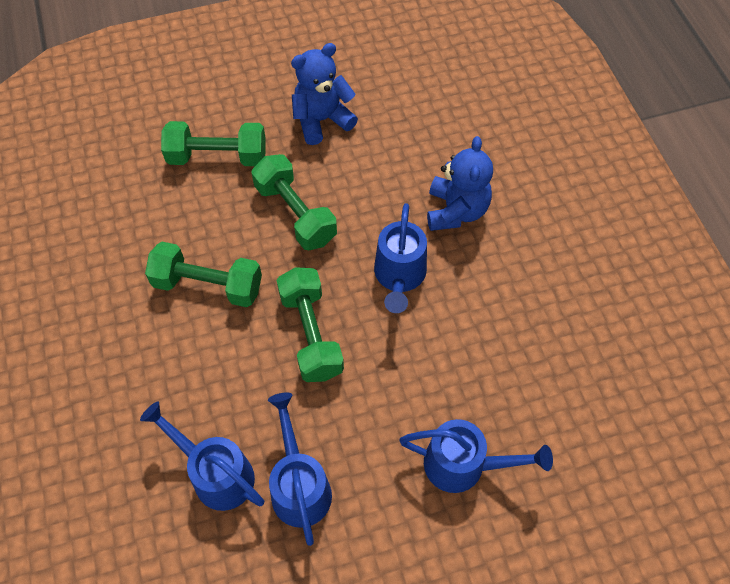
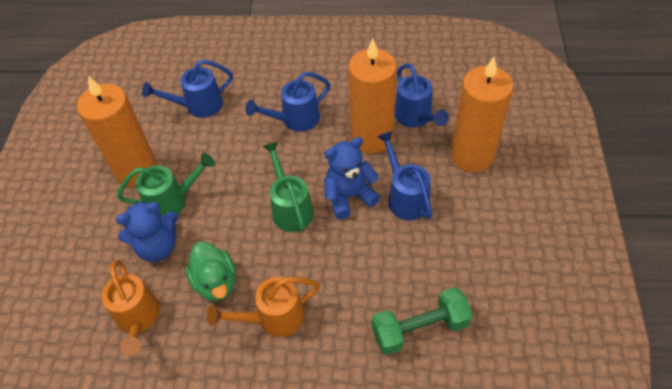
green duck: none = 0 -> [185,241,236,301] = 1
green dumbbell: [145,242,262,307] [161,121,266,166] [252,154,337,250] [277,267,344,382] = 4 -> [372,287,473,355] = 1
green watering can: none = 0 -> [117,153,215,216] [263,141,314,232] = 2
orange candle: none = 0 -> [77,76,157,187] [348,38,397,154] [451,57,513,172] = 3
orange watering can: none = 0 -> [102,260,160,356] [206,277,320,337] = 2

